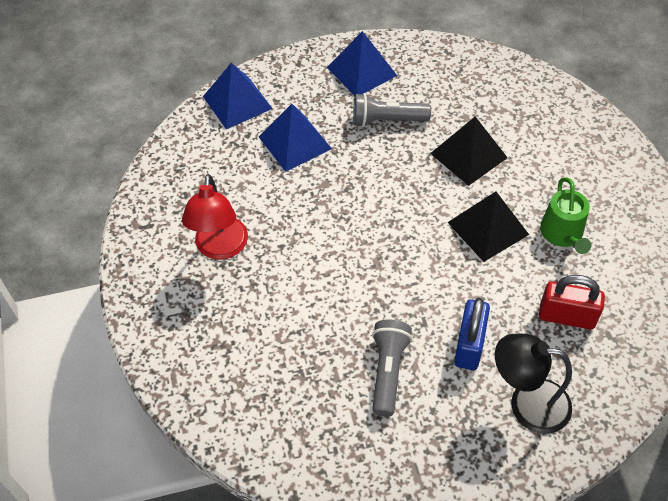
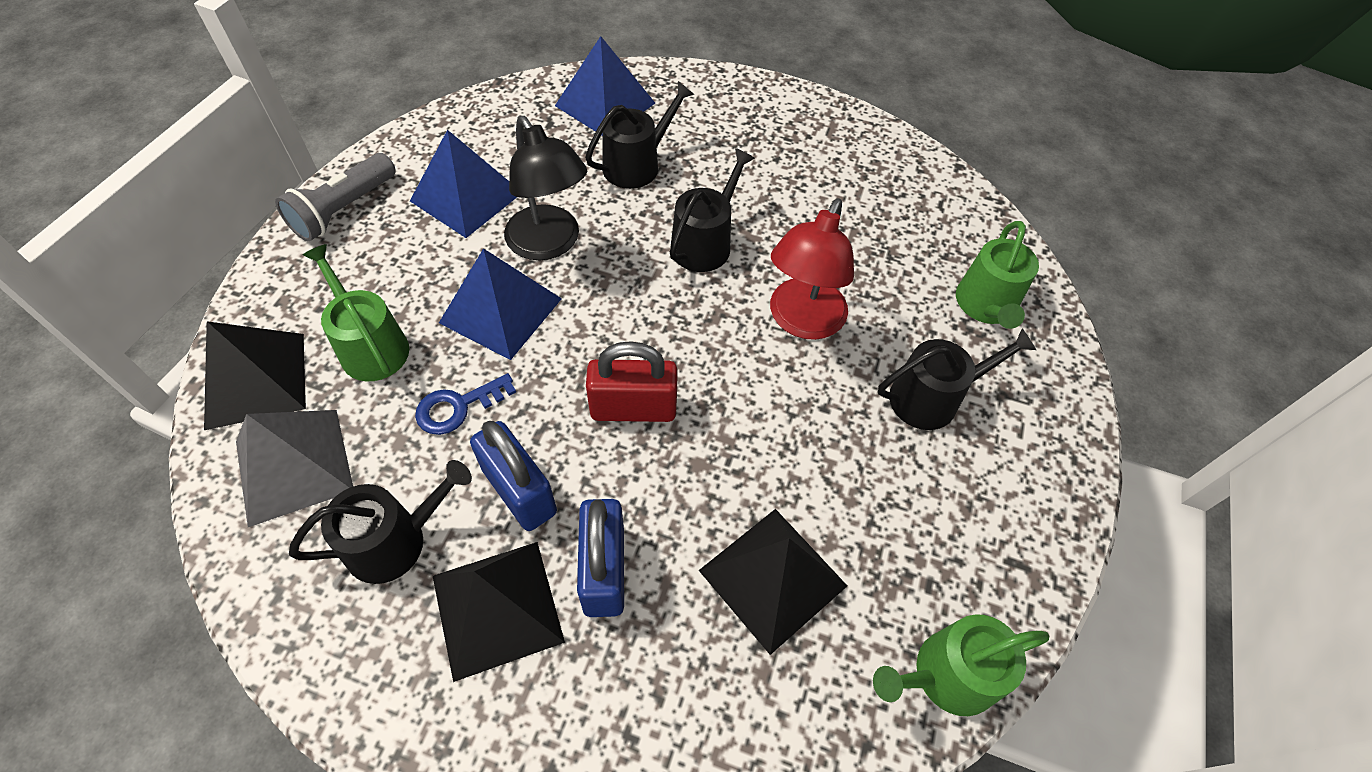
black pyramid: [430,117,508,186] [447,191,529,262] = 2 -> [204,321,306,430] [433,542,565,682] [699,509,847,655] = 3
black watering can: none = 0 -> [289,460,472,584] [585,81,695,189] [670,148,755,272] [878,328,1036,430] = 4
blue key: none = 0 -> [415,373,516,435] = 1
blue padlock: [454,297,490,370] = 1 -> [470,421,557,531] [577,499,624,617] = 2
green watering can: [540,177,591,254] = 1 -> [303,244,409,381] [873,614,1049,716] [956,221,1039,329] = 3
grey flashlight: [353,93,431,127] [372,319,412,417] = 2 -> [275,153,396,241] = 1
grey pyramid: none = 0 -> [236,410,353,527] = 1

